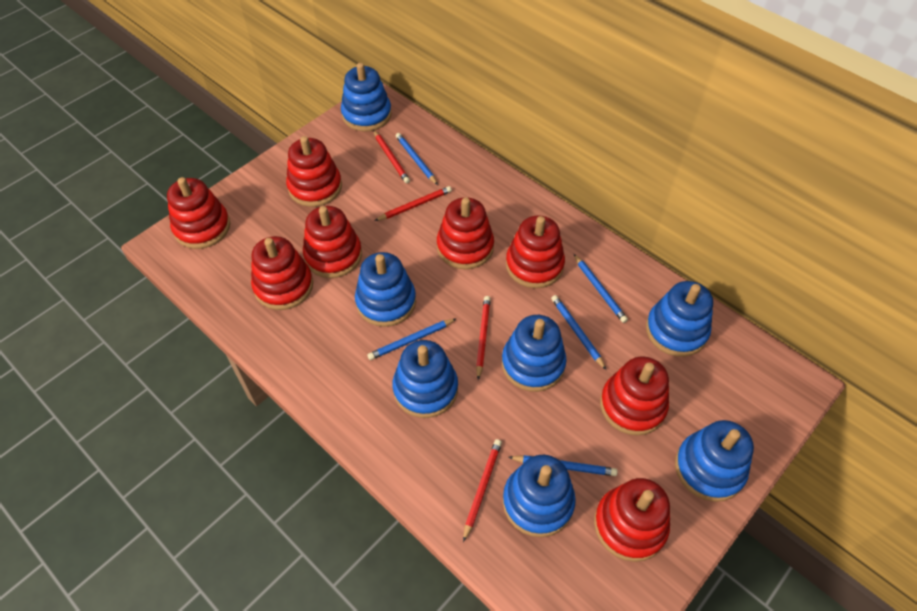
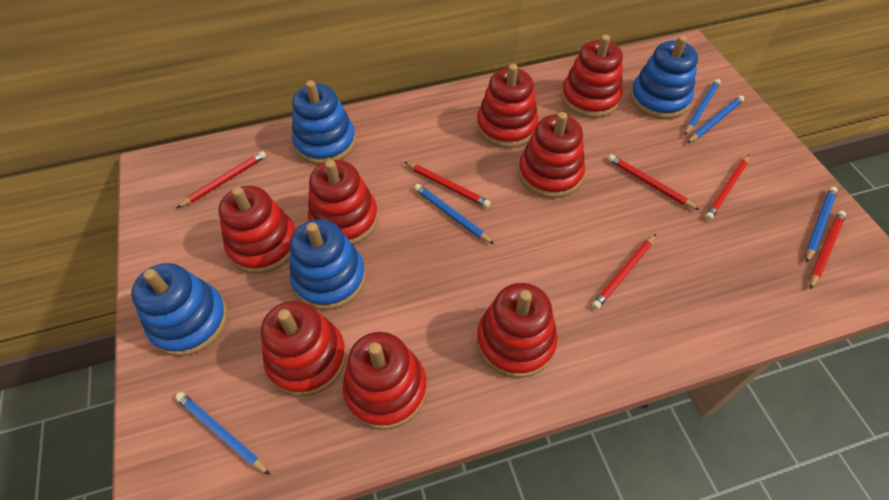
blue stacking toy: [341,63,392,132] [355,252,416,327] [392,340,458,418] [502,315,566,392] [503,455,576,537] [646,281,713,357] [675,420,754,502] = 7 -> [131,263,228,356] [290,219,366,310] [292,80,356,165] [630,36,698,119] = 4
red pencil: [373,130,410,184] [375,186,452,221] [463,439,502,542] [476,296,491,380] = 4 -> [177,151,266,208] [405,162,491,208] [592,234,656,310] [608,154,699,210] [705,155,749,220] [809,210,846,289] = 6

